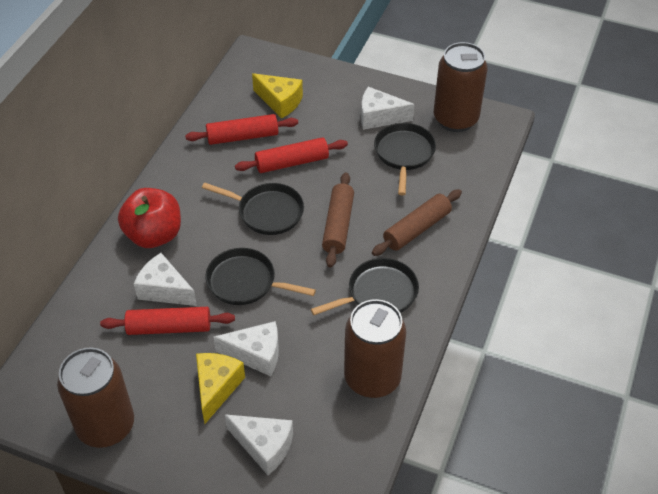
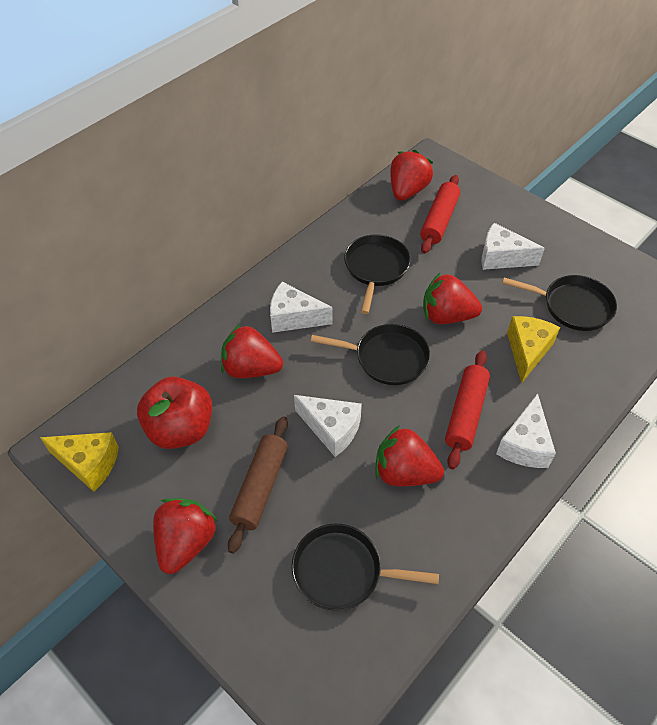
brown can: [57,347,134,448] [344,299,406,398] [434,42,487,132] = 3 -> none = 0
brown rolling pin: [322,172,354,268] [372,189,462,256] = 2 -> [228,416,288,554] = 1
red rolling pin: [100,307,235,335] [185,114,298,145] [235,137,348,173] = 3 -> [420,175,460,254] [445,351,490,469] = 2
red strawberry: none = 0 -> [153,498,218,574] [221,323,283,378] [375,425,444,486] [390,150,433,201] [423,273,482,324] = 5

